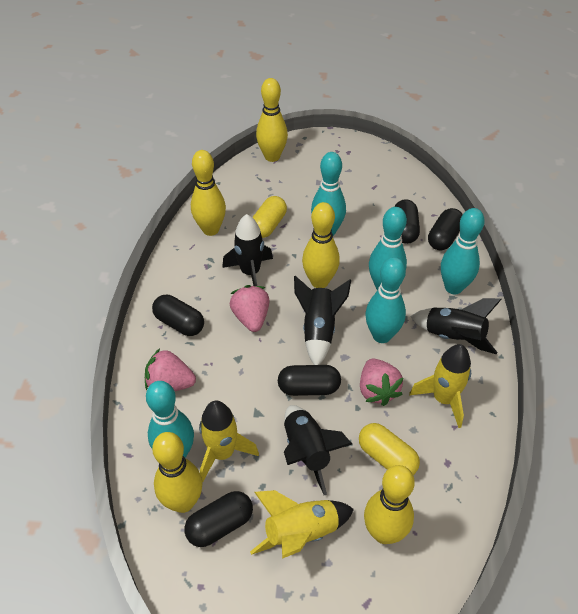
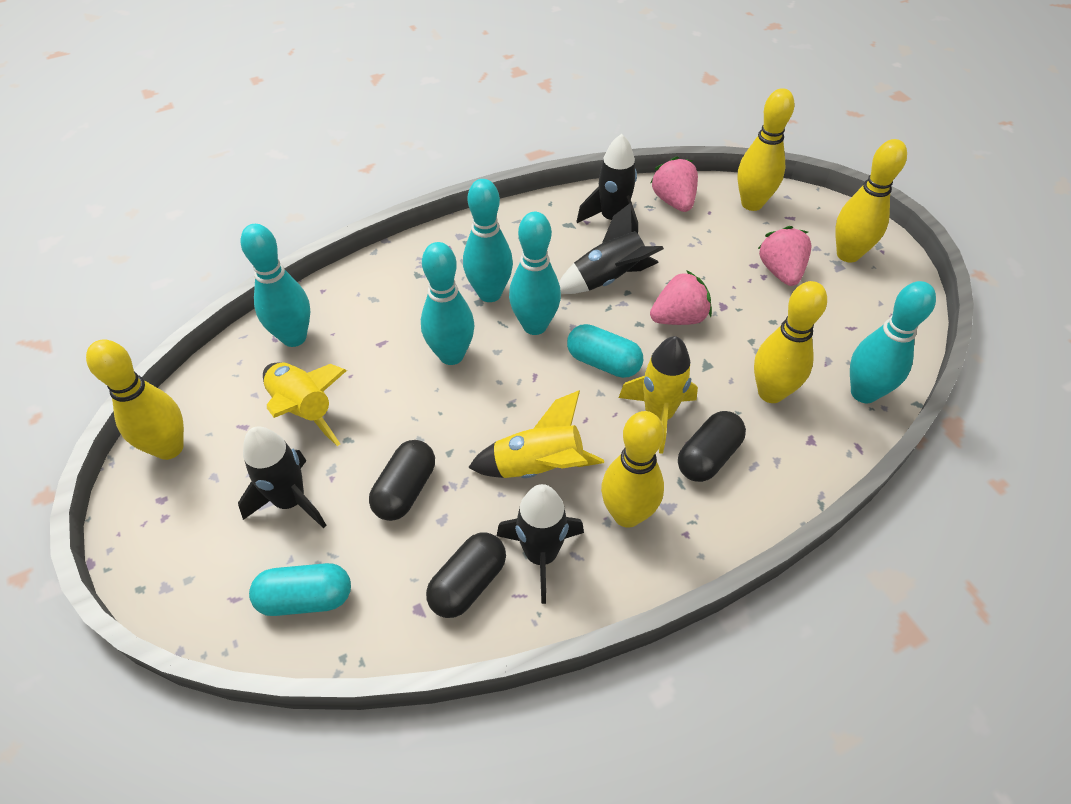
black capsule: [152,295,204,336] [185,491,253,547] [278,365,341,396] [394,199,420,244] [428,208,463,250] = 5 -> [369,440,435,521] [426,533,506,618] [678,411,746,482] = 3
turquoise capsule: none = 0 -> [249,563,351,616] [567,324,643,378] = 2
yellow capsule: [253,196,287,238] [359,423,420,475] = 2 -> none = 0

